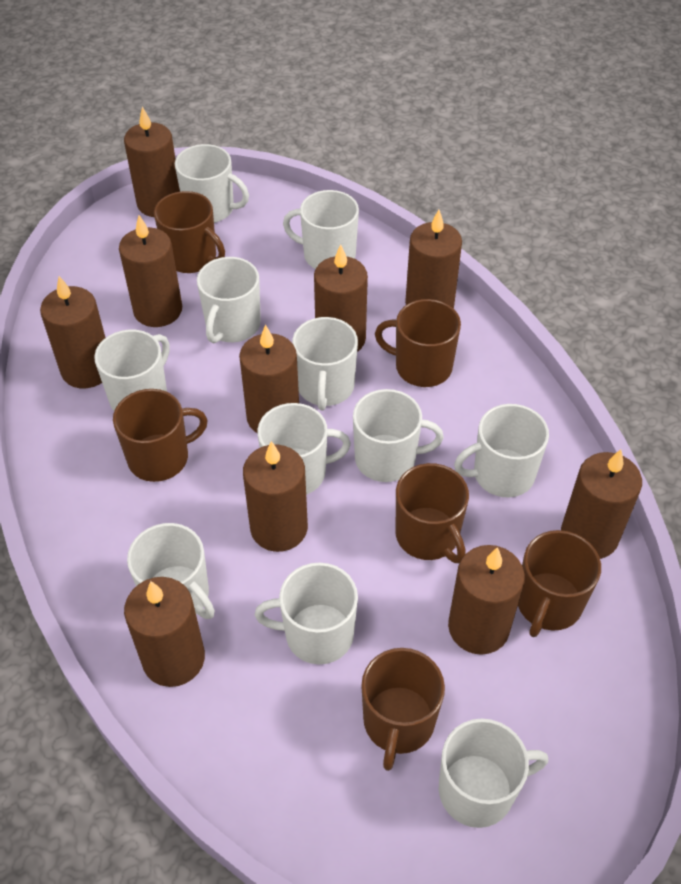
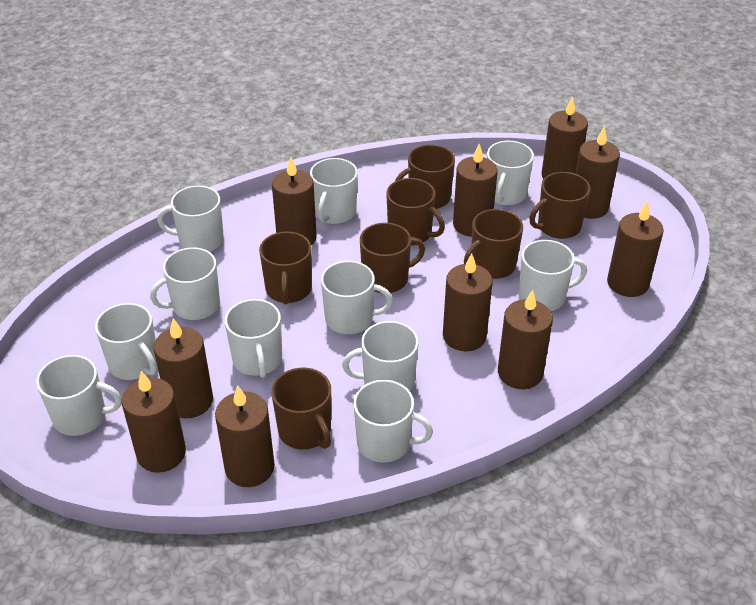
brown mug: [113,389,208,482] [154,191,225,273] [361,648,445,771] [375,299,461,387] [396,463,469,563] [518,530,601,637] = 6 -> [259,232,312,304] [271,368,331,449] [360,223,425,293] [386,178,445,245] [395,145,455,209] [464,209,523,279] [529,172,591,239] = 7

